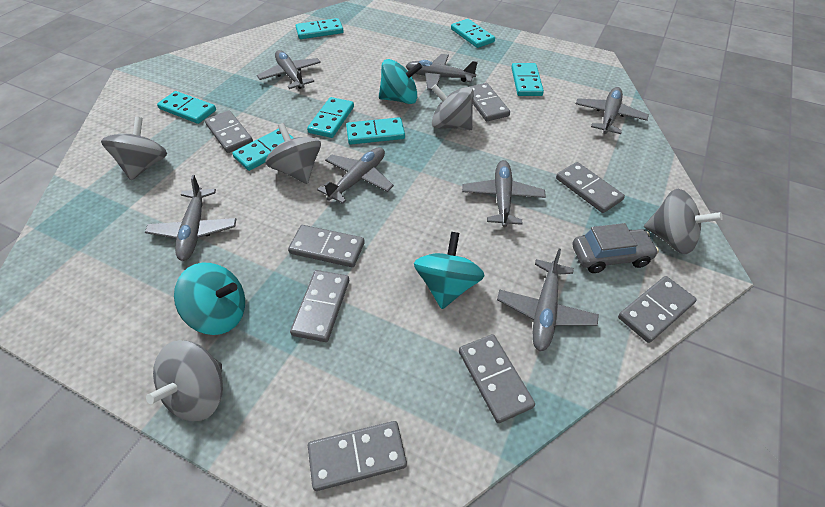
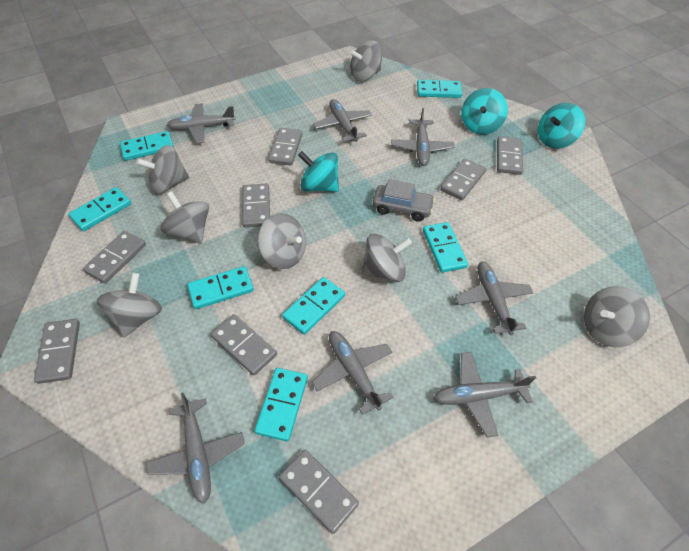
grey spinning top: [101,116,167,180] [146,340,223,421] [265,123,321,184] [431,84,474,130] [644,189,723,254] = 5 -> [97,273,162,338] [136,145,189,194] [160,191,209,244] [258,213,306,269] [350,40,382,81] [362,233,412,282] [584,286,650,347] = 7

